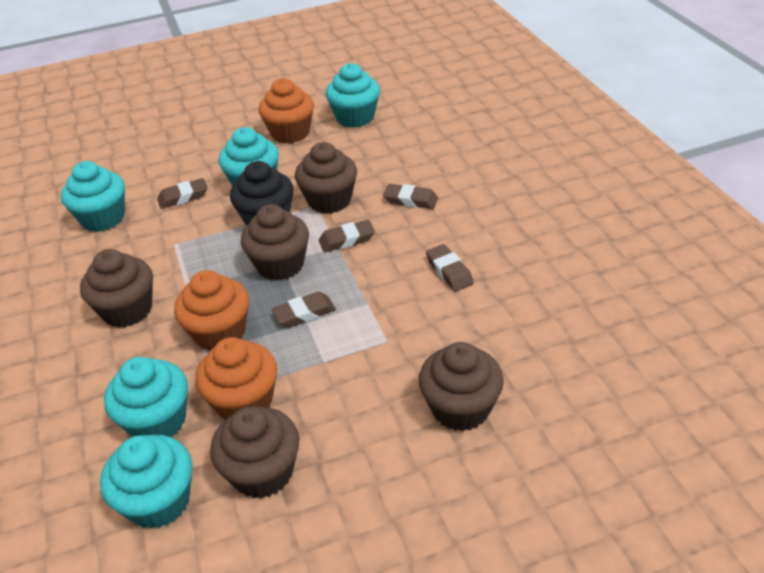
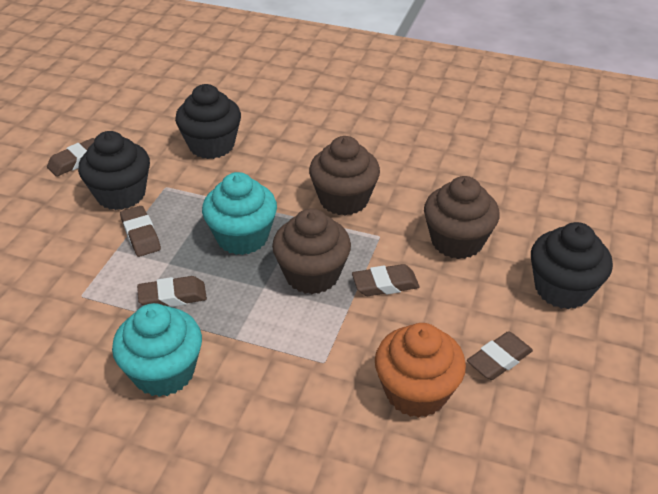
black cupcake: [230,161,294,226] = 1 -> [78,131,150,210] [175,84,241,159] [531,222,613,309] = 3
brown cupcake: [80,249,153,328] [210,406,299,499] [241,204,309,281] [295,142,357,214] [419,342,504,431] = 5 -> [272,208,351,294] [309,136,380,215] [424,176,500,259] = 3
orange cupcake: [174,270,249,351] [195,337,277,420] [259,78,314,144] = 3 -> [375,323,466,418] = 1
turquoise cupcake: [61,161,125,232] [100,435,192,529] [104,357,188,437] [219,127,279,186] [326,63,380,128] = 5 -> [112,303,202,397] [202,172,277,255] = 2

